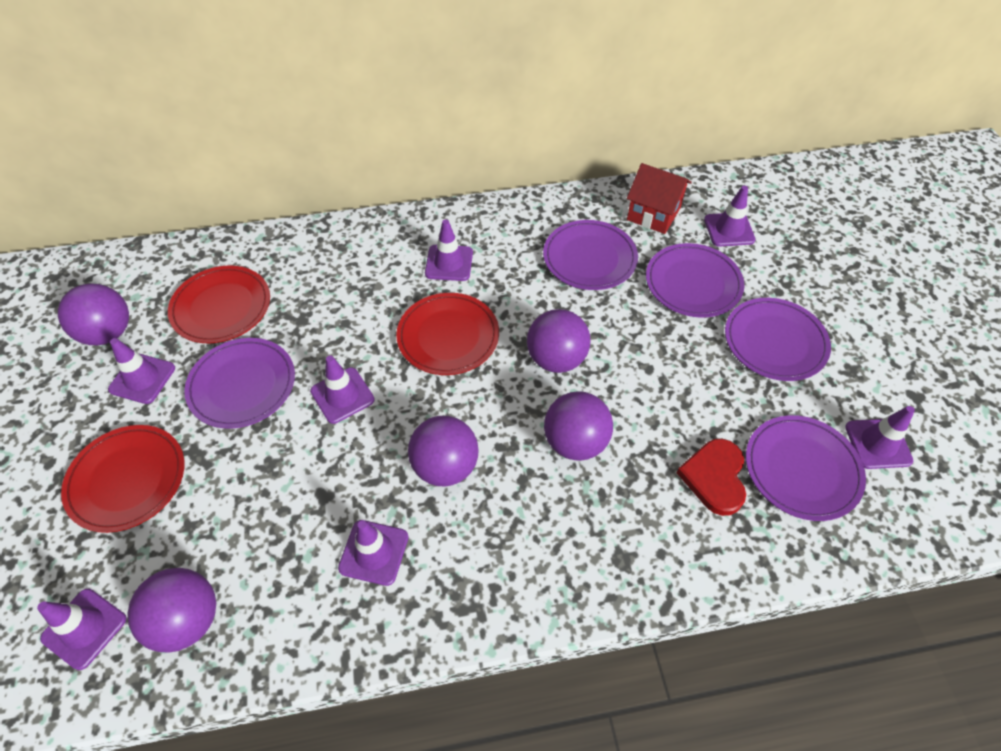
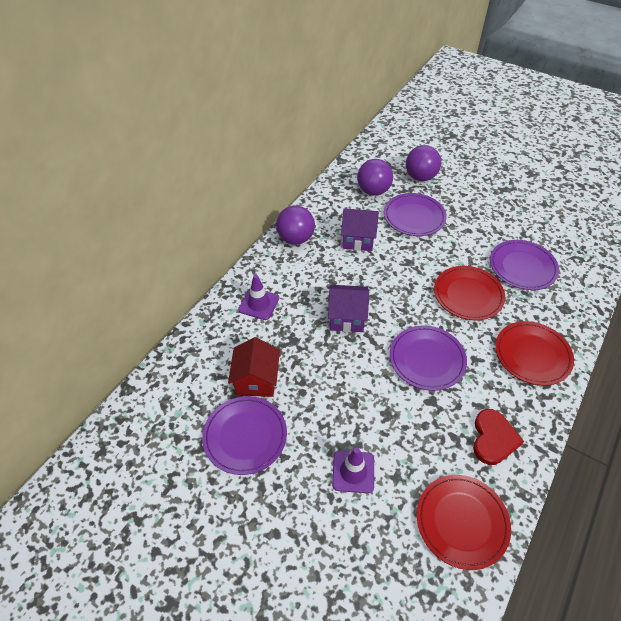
purple ball: [58,283,129,345] [127,568,216,653] [408,416,479,487] [527,309,591,373] [544,391,613,461] = 5 -> [276,206,315,245] [357,159,393,196] [406,145,441,181] = 3
purple house: none = 0 -> [328,285,369,332] [341,208,379,251] = 2
purple plate: [184,338,295,429] [543,220,638,290] [646,243,745,318] [725,298,831,381] [746,415,866,521] = 5 -> [202,396,287,475] [384,193,447,236] [390,325,467,391] [490,240,559,290] = 4
purple traffic cone: [37,589,126,670] [108,338,175,404] [310,356,375,424] [338,520,409,586] [425,219,473,281] [704,186,756,247] [845,406,915,469] = 7 -> [238,275,279,320] [332,448,374,493] = 2

